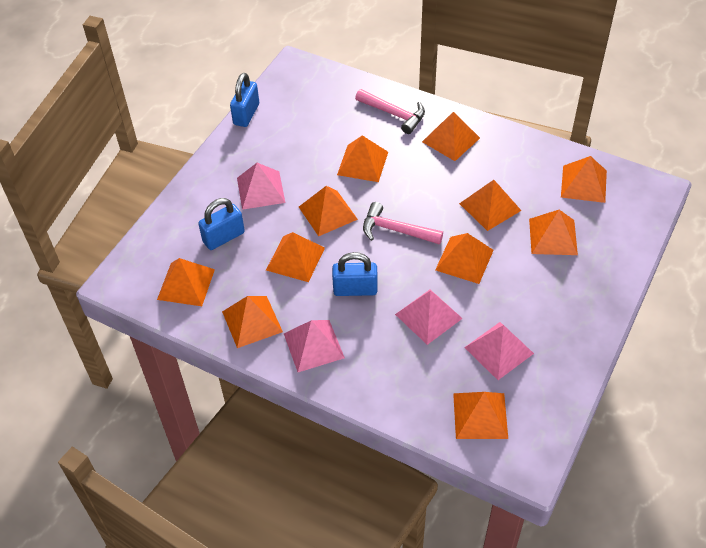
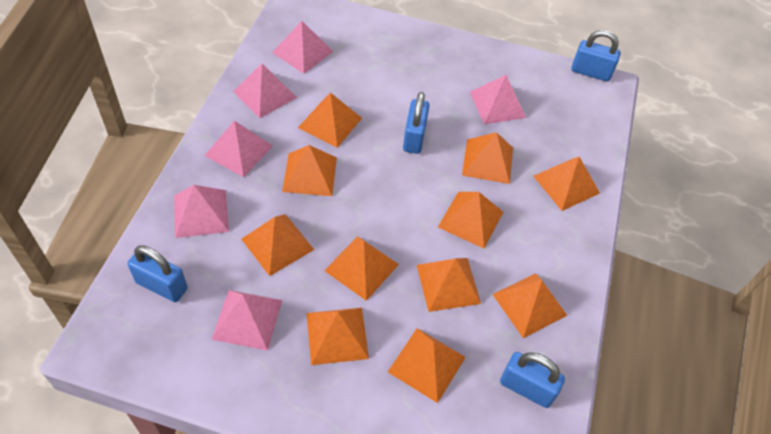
blue padlock: [198,198,245,250] [230,73,259,127] [332,252,378,296] = 3 -> [128,245,188,302] [403,92,430,154] [500,352,565,408] [571,30,620,81] = 4
pink hammer: [355,89,425,134] [363,202,443,245] = 2 -> none = 0
pink pyramid: [237,163,285,210] [284,320,345,372] [395,289,463,345] [464,322,534,380] = 4 -> [174,185,229,238] [204,121,273,177] [211,290,282,351] [233,64,297,118] [272,21,334,74] [470,75,526,124] = 6

